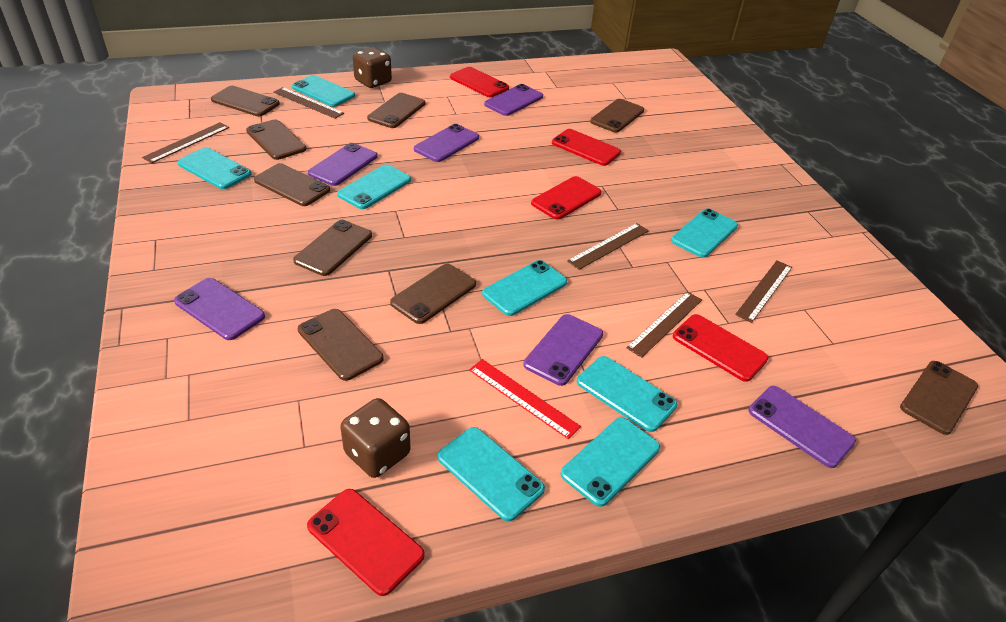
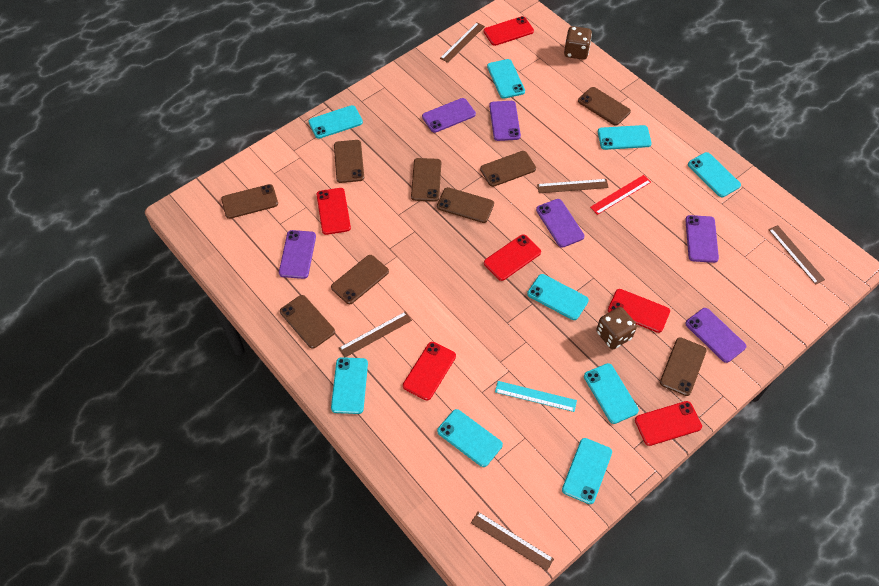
red phone: [307,489,425,596] [450,67,509,97] [531,176,602,220] [552,129,621,166] [673,314,768,382] = 5 -> [316,188,351,235] [403,342,456,400] [484,16,534,46] [484,234,541,281] [608,289,670,333] [635,401,702,446] = 6
turquoise phone: [178,147,251,189] [292,75,355,107] [337,165,411,209] [437,427,545,521] [482,260,567,316] [561,417,660,507] [577,356,678,432] [671,209,738,258] = 8 -> [309,105,363,139] [331,357,368,414] [437,409,503,467] [487,59,525,99] [527,274,589,320] [562,438,612,504] [584,363,639,424] [598,125,652,150] [688,152,741,197] = 9
turquoise ruler: none = 0 -> [495,381,577,412] = 1

